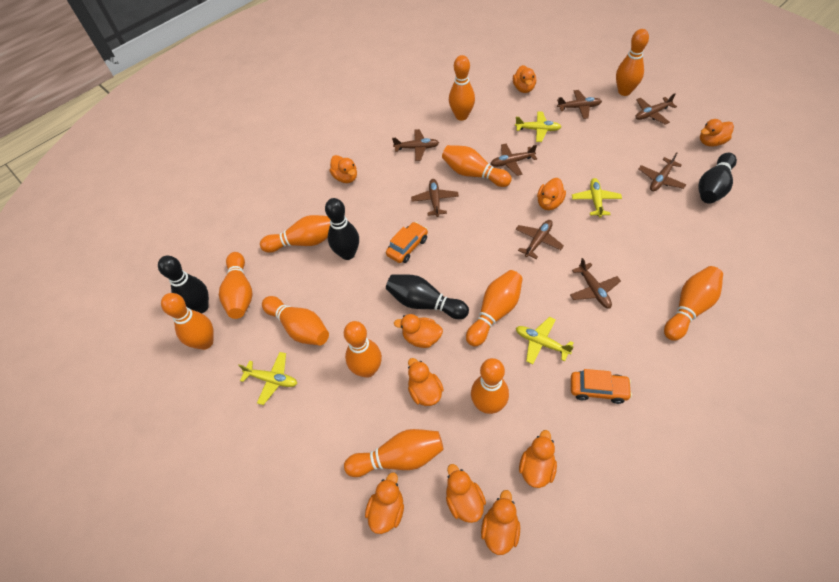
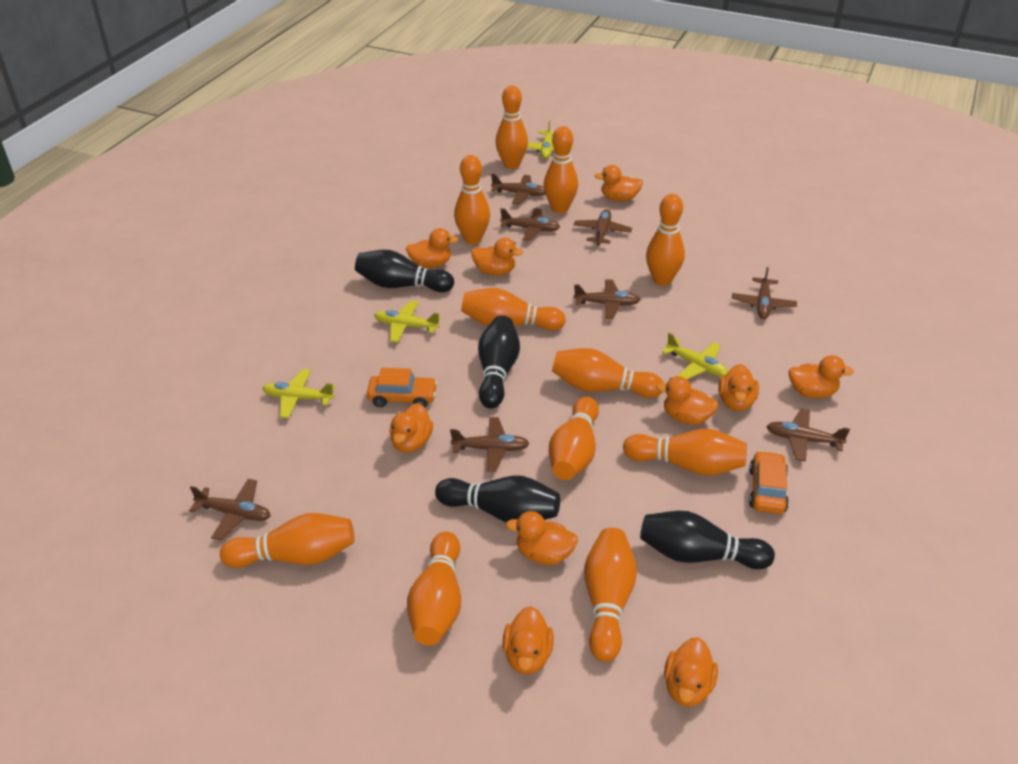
orange bowling pin: [161,293,214,350] [219,252,253,319] [260,215,330,253] [262,296,329,346] [344,321,382,378] [344,429,444,477] [442,145,512,187] [449,55,475,121] [466,270,523,347] [471,358,509,414] [616,29,649,96] [664,266,723,341] = 12 -> [220,513,355,568] [407,531,461,645] [454,155,490,244] [461,288,566,331] [496,86,528,169] [544,126,578,213] [548,397,599,480] [552,348,664,398] [584,528,637,662] [623,429,747,476] [646,194,685,286] = 11

